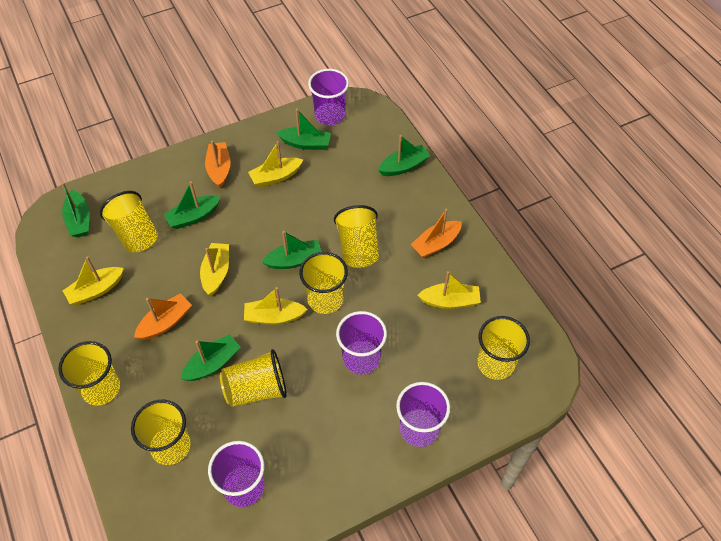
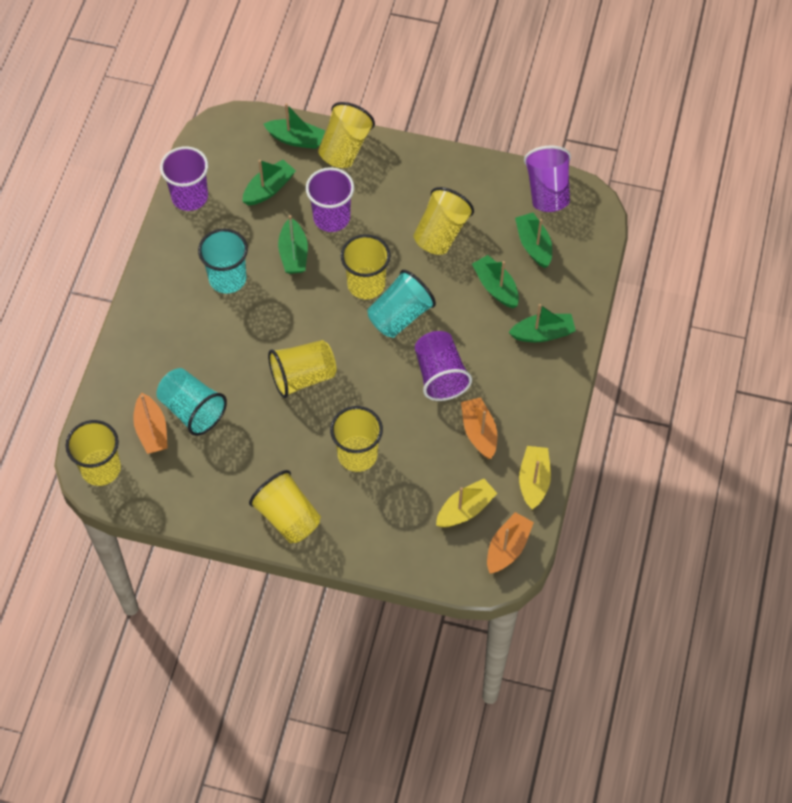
turquoise cup: none = 0 -> [156,368,227,436] [198,229,248,294] [367,270,436,338] = 3
yellow boat: [63,256,124,305] [200,243,229,296] [244,287,308,325] [248,141,303,187] [418,271,481,309] = 5 -> [436,479,498,527] [519,446,551,510] = 2

